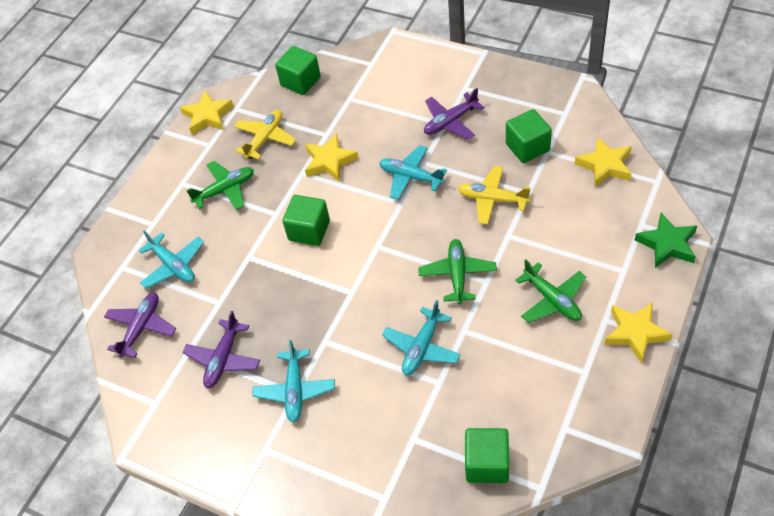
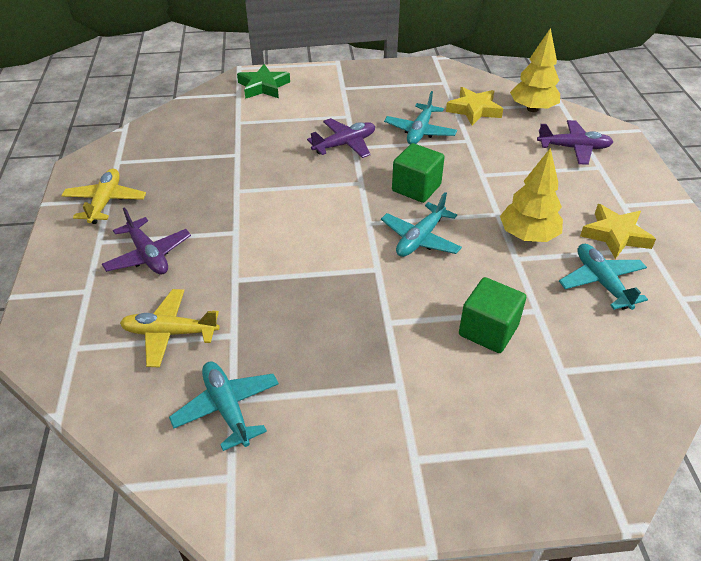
green cube: [275,46,321,95] [282,195,330,246] [465,428,509,483] [506,109,552,163] = 4 -> [392,143,445,203] [459,277,526,353] = 2
green plane: [186,161,254,210] [418,239,497,304] [515,259,586,323] = 3 -> none = 0
yellow star: [180,90,234,135] [305,134,359,181] [575,136,632,187] [604,302,673,363] = 4 -> [446,87,503,125] [580,204,656,259] = 2
yellow tree: none = 0 -> [500,148,563,242] [510,28,560,112] = 2

